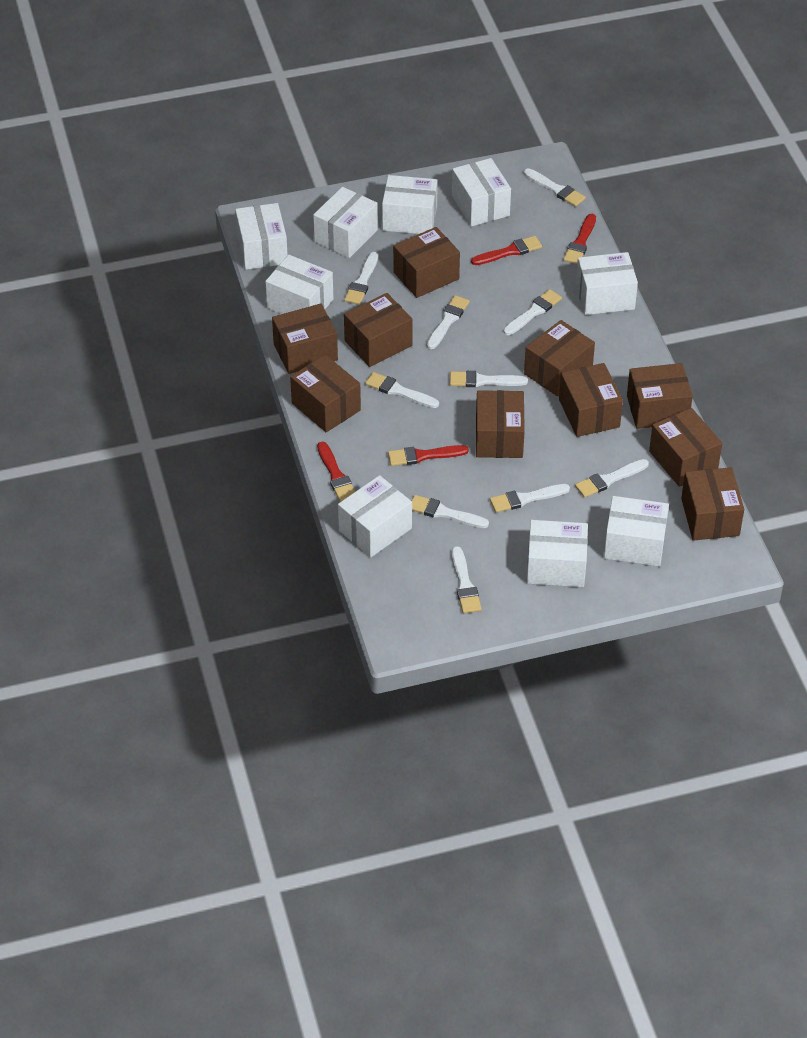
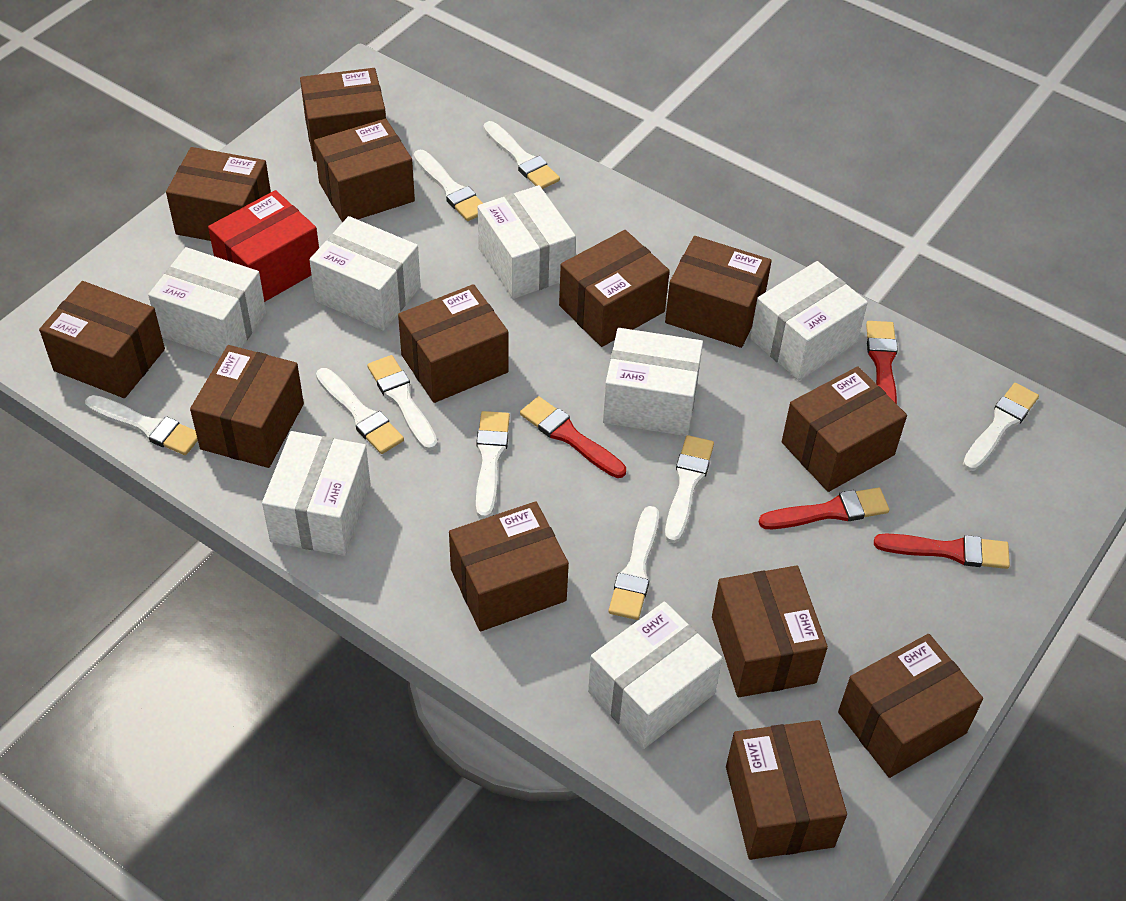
brown box: [272,304,338,374] [290,355,361,432] [344,293,413,367] [393,227,460,298] [476,390,525,458] [524,320,595,397] [559,363,623,437] [627,363,693,429] [649,408,722,487] [681,467,744,541] = 10 -> [39,281,165,398] [166,147,271,241] [190,345,304,468] [300,68,386,161] [314,119,415,222] [398,284,508,403] [449,501,569,631] [559,230,670,347] [665,236,772,348] [712,566,828,697] [726,720,847,860] [782,366,907,492] [838,634,983,778] = 13
red box: none = 0 -> [208,190,319,302] = 1
white box: [235,203,288,270] [265,255,334,314] [313,187,378,258] [338,475,412,557] [382,175,438,234] [452,158,511,227] [527,520,588,587] [576,252,638,315] [604,496,669,567] = 9 -> [148,247,266,357] [262,431,371,556] [309,216,421,331] [478,185,576,299] [588,602,722,749] [603,328,703,436] [750,261,868,381] = 7
white brush: [344,252,378,305] [365,372,439,408] [412,495,489,528] [427,295,470,349] [450,371,528,387] [452,546,482,613] [490,484,570,513] [504,289,562,335] [524,168,586,207] [575,459,649,498] = 10 -> [85,395,198,455] [316,368,404,454] [367,355,437,451] [414,150,483,221] [476,411,510,519] [484,121,560,189] [609,506,659,620] [665,435,714,543] [963,383,1039,471] = 9

